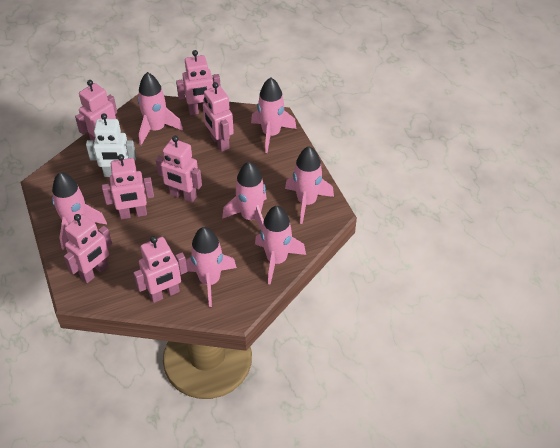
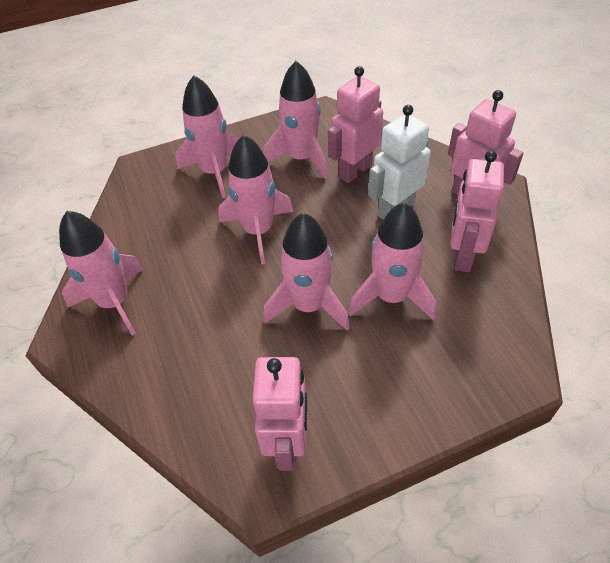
pink robot: [64,214,112,283] [75,80,117,141] [102,154,154,219] [134,236,187,303] [156,136,202,203] [176,50,220,115] [203,82,234,152] = 7 -> [253,357,307,471] [328,66,383,183] [448,90,524,195] [451,151,504,272] = 4
pink rocket: [52,172,107,250] [138,72,183,145] [186,227,237,307] [222,162,267,231] [251,77,297,153] [255,206,306,285] [285,146,334,224] = 7 -> [59,211,144,335] [175,75,239,199] [218,134,293,264] [263,61,328,179] [263,213,349,331] [349,202,436,320] = 6

